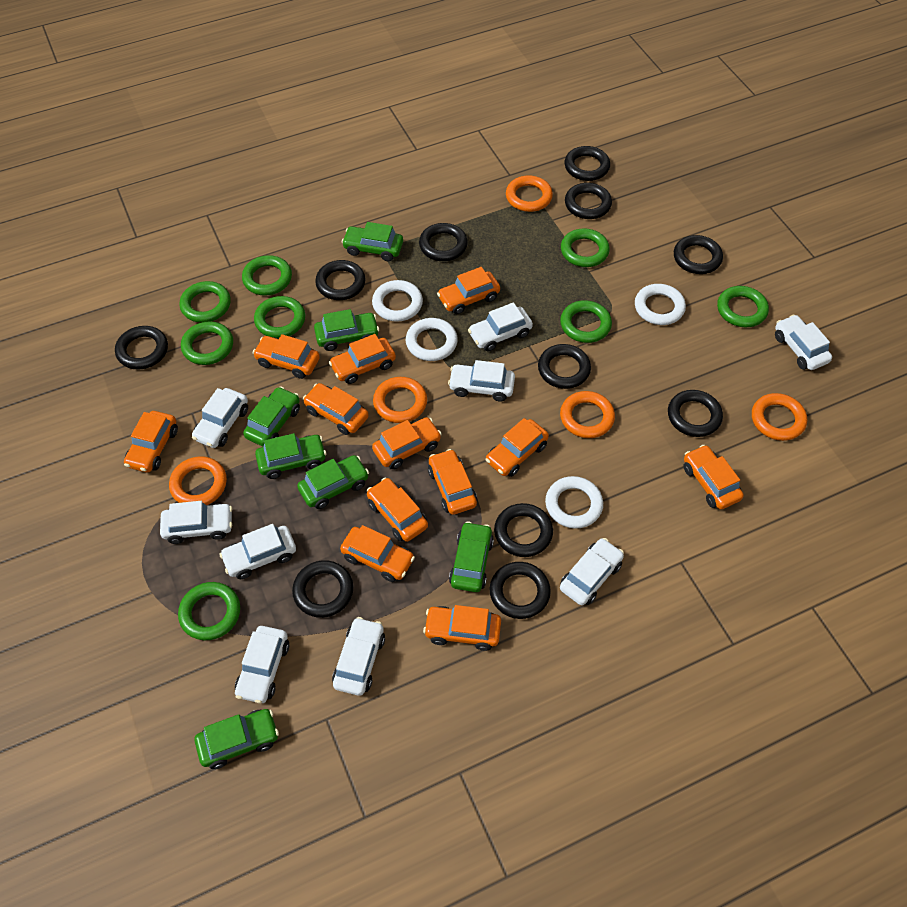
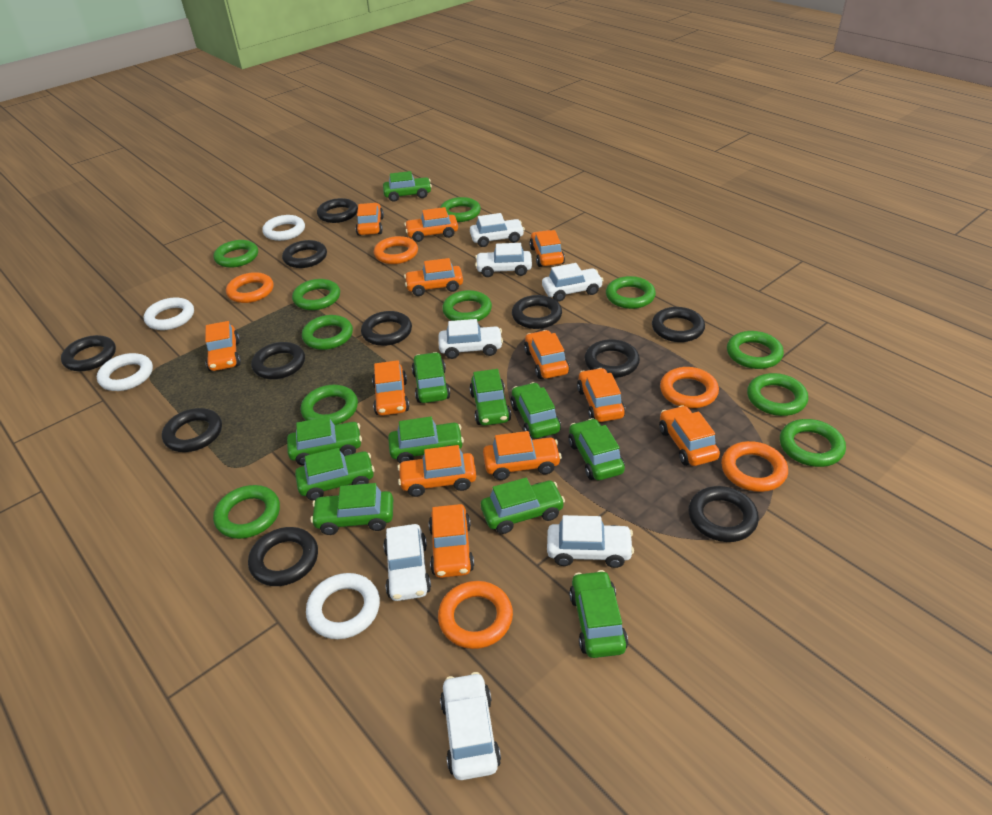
green car: [194,709,279,769] [243,387,300,447] [255,433,326,479] [297,455,369,509] [314,309,379,351] [341,222,403,261] [449,521,494,592] = 7 -> [287,417,362,466] [295,448,375,501] [310,483,393,535] [383,171,432,202] [388,417,464,463] [412,352,450,403] [469,369,511,426] [481,478,565,534] [511,382,561,438] [568,418,625,480] [569,570,628,658] = 11
green ring: [178,582,240,640] [179,281,231,323] [181,321,233,365] [242,255,292,296] [254,296,305,338] [560,300,612,343] [561,228,610,267] [717,286,769,327] = 8 -> [213,240,258,268] [213,485,280,539] [292,279,340,310] [301,385,358,425] [302,315,353,350] [440,197,481,222] [442,290,492,321] [606,276,656,309] [727,331,784,369] [747,373,808,416] [780,419,846,467] = 11
white car: [160,501,232,544] [192,388,248,448] [219,524,296,579] [235,626,289,703] [332,617,385,696] [448,360,515,401] [468,302,533,351] [560,538,624,605] [775,314,832,370] = 9 -> [383,524,431,601] [438,319,503,359] [440,672,501,780] [470,213,525,247] [475,243,532,277] [542,263,604,302] [547,515,634,568] = 7

